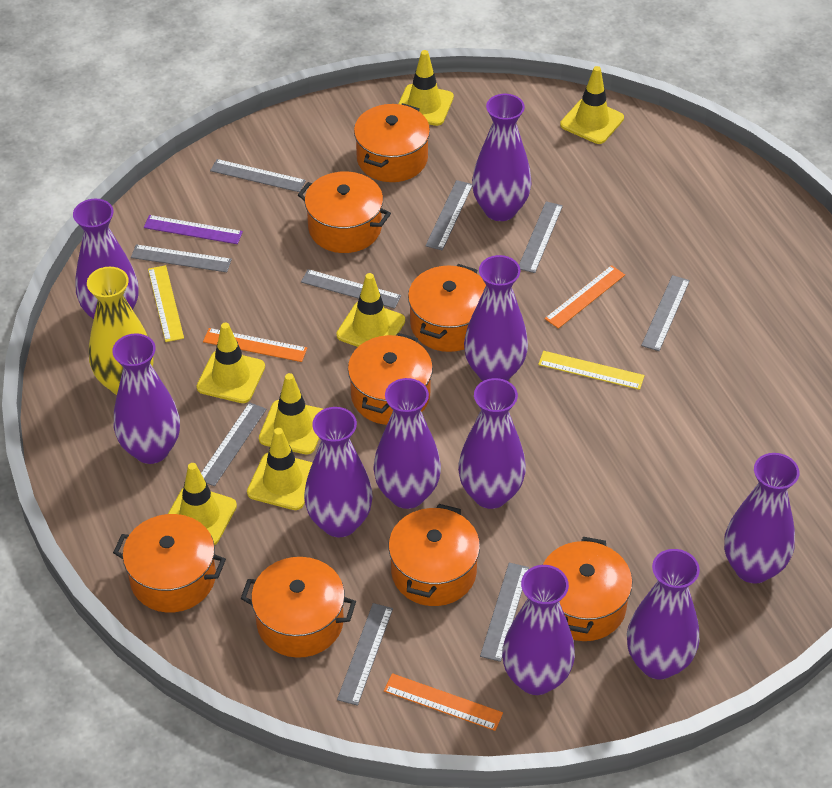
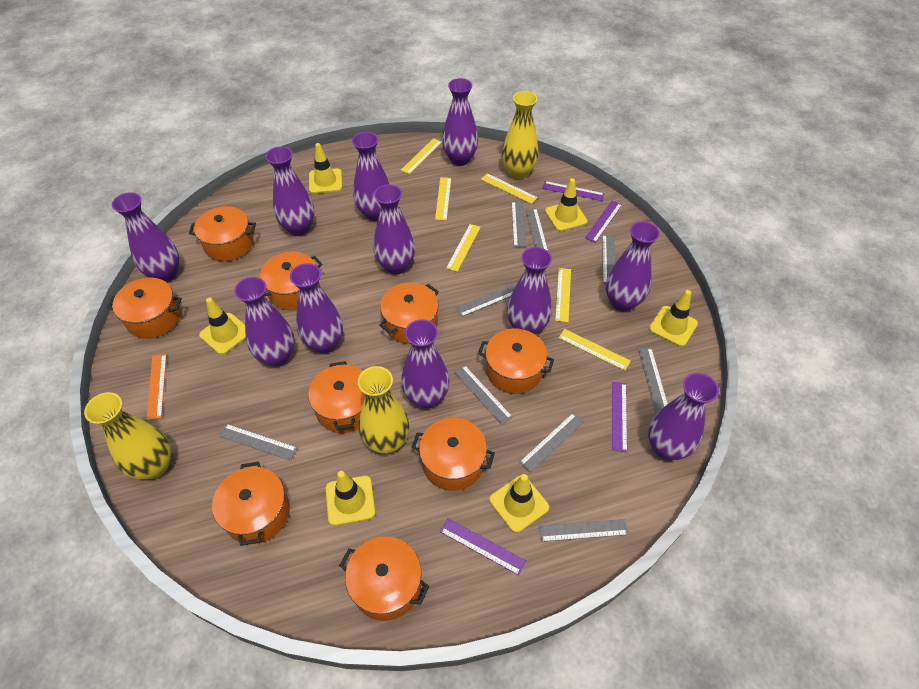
orange pot: [113,514,226,613] [241,557,356,658] [298,171,391,253] [348,333,433,425] [354,103,430,182] [388,504,480,606] [408,264,486,352] [543,537,632,641] = 8 -> [107,278,182,339] [189,206,256,261] [212,462,290,546] [260,252,322,310] [308,361,366,433] [339,537,429,621] [379,282,439,344] [412,418,495,491] [478,329,554,394] = 9
orange ruler: [203,328,307,362] [384,673,503,731] [545,265,625,329] = 3 -> [146,354,167,420] = 1
purple ruler: [144,215,243,244] = 1 -> [440,518,526,575] [542,181,605,201] [585,201,622,243] [612,382,627,452] = 4
purple vase: [73,199,138,319] [112,333,180,464] [304,407,373,537] [373,378,441,509] [458,378,526,509] [464,255,528,381] [472,94,531,221] [502,565,575,695] [627,549,700,679] [724,453,799,584] = 10 -> [112,192,179,282] [234,277,295,367] [265,146,314,236] [290,263,343,354] [352,132,390,221] [373,184,415,275] [401,319,449,409] [442,78,478,166] [507,247,552,335] [606,221,660,312] [648,373,719,460] = 11
yellow ruler: [148,265,184,342] [538,351,645,390] = 2 -> [401,138,442,174] [435,177,451,220] [446,224,481,272] [481,173,538,204] [555,268,571,322] [559,329,631,371] = 6
yellow traffic cone: [168,463,237,545] [197,322,265,403] [247,428,313,510] [259,373,323,454] [336,273,405,347] [398,50,454,126] [560,66,624,144] = 7 -> [199,298,246,355] [309,143,342,194] [326,471,375,526] [489,474,549,533] [545,178,588,231] [649,290,698,347] = 6
yellow vase: [87,267,154,395] = 1 -> [84,392,171,480] [358,366,410,454] [502,91,539,179] = 3

